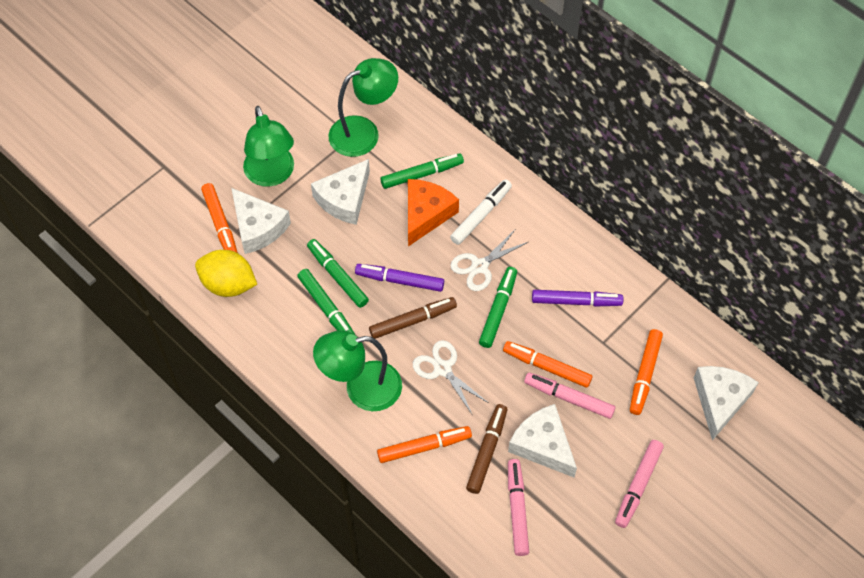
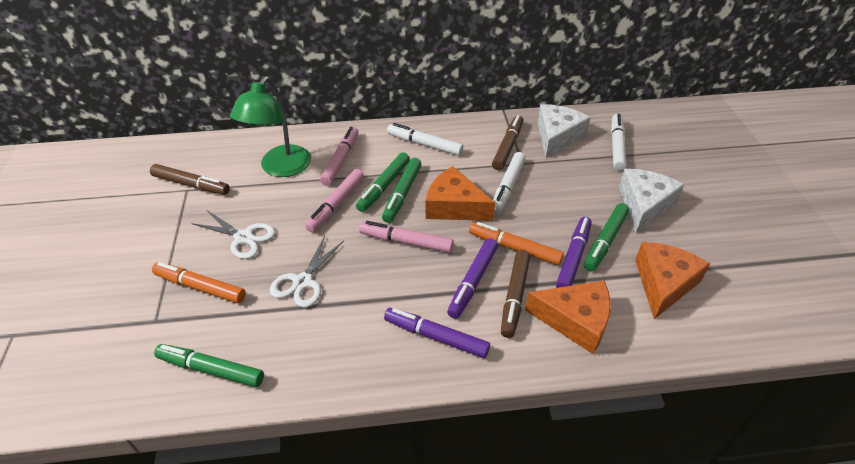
brown marker: [369,297,457,339] [466,404,507,494] = 2 -> [150,164,230,195] [492,115,523,170] [501,250,530,338] = 3
green lamp: [243,106,294,187] [313,330,402,411] [329,58,398,157] = 3 -> [230,76,311,177] = 1
orange cheese: [408,179,459,246] = 1 -> [426,166,495,221] [525,281,611,354] [635,242,710,319] = 3
orange marker: [201,183,238,253] [377,426,472,463] [503,341,592,388] [630,329,663,415] = 4 -> [152,262,246,303] [469,222,564,265] = 2
purple marker: [355,264,444,292] [532,290,623,307] = 2 -> [384,308,490,358] [447,238,498,319] [556,217,592,288] = 3
white cheese: [231,188,291,254] [311,159,370,225] [508,404,577,477] [694,366,759,441] = 4 -> [538,104,591,158] [619,169,684,233] = 2
white marker: [450,179,512,245] = 1 -> [387,123,463,156] [493,152,526,214] [611,114,626,171] = 3
yellow lemon: [195,250,257,297] = 1 -> none = 0

